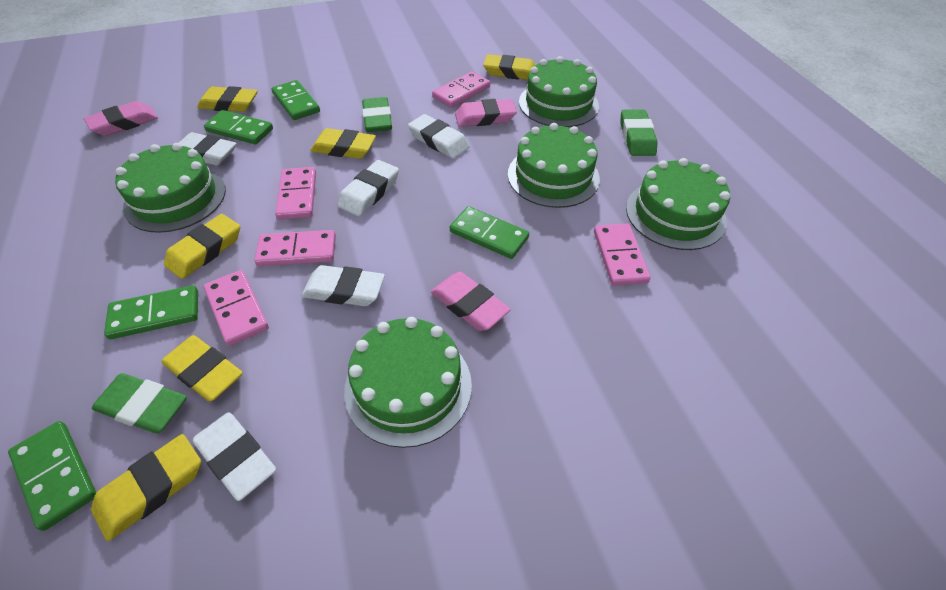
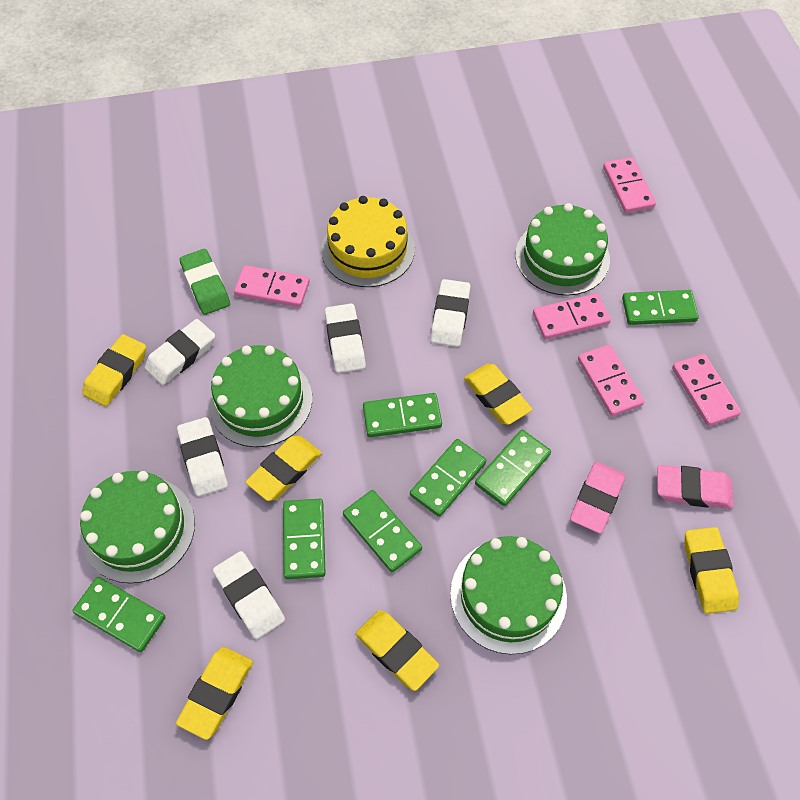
green cake: [115,143,226,233] [344,317,472,448] [508,123,600,208] [519,56,599,127] [626,158,730,250] = 5 -> [80,471,195,583] [208,345,312,447] [450,536,567,654] [515,203,610,296] = 4
green domino: [8,421,96,531] [104,285,198,339] [204,110,273,144] [271,80,320,120] [450,206,529,259] = 5 -> [72,577,165,652] [283,499,326,579] [343,490,422,572] [363,393,442,437] [410,439,486,517] [475,430,551,506] [622,290,699,325] = 7
green eraser: [92,373,187,433] [362,97,392,132] [620,109,658,156] = 3 -> [180,249,230,315] = 1
pink eraser: [84,101,158,136] [431,272,511,331] [455,99,517,127] = 3 -> [570,462,625,534] [657,465,734,509] = 2
yellow cake: none = 0 -> [321,196,415,287] = 1

